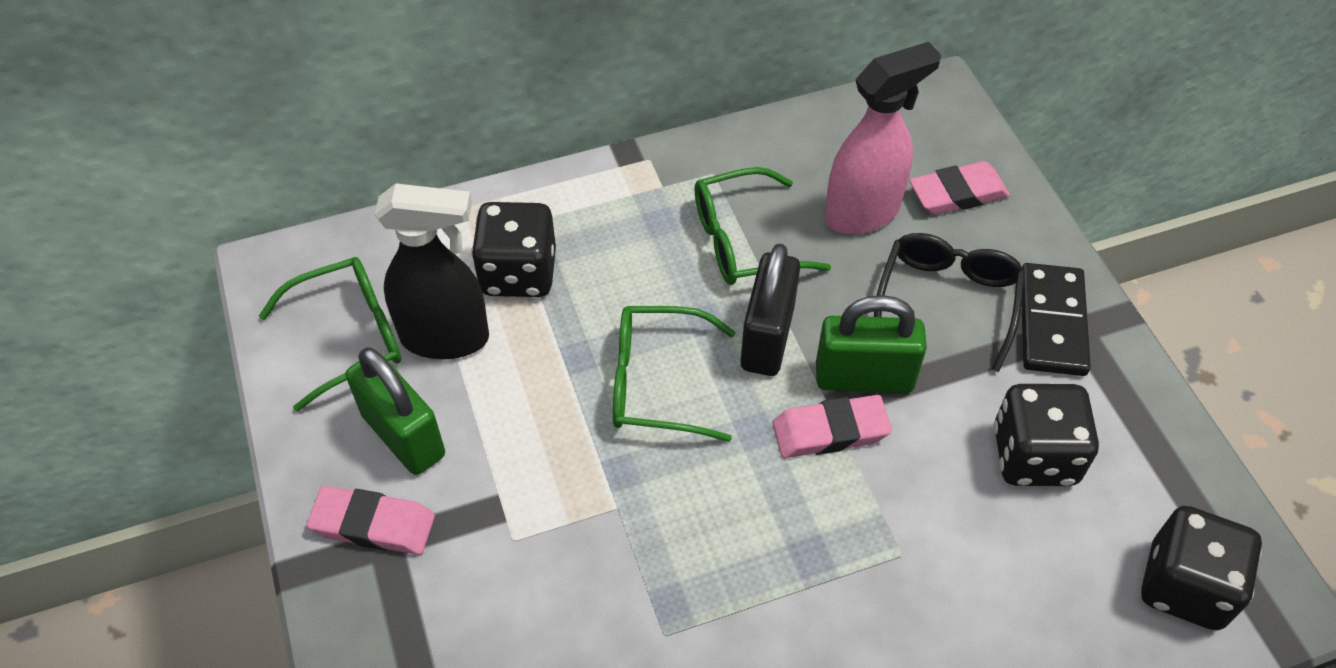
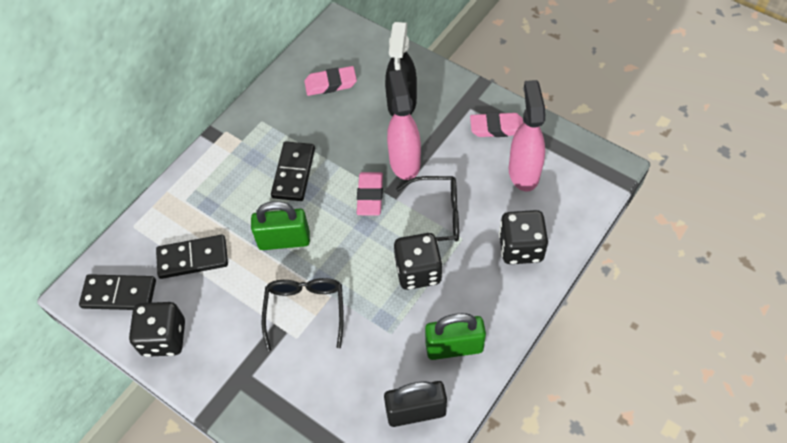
black domino: [1022,263,1091,376] = 1 -> [79,274,156,310] [156,235,228,279] [271,141,315,201] = 3
black glasses: [874,233,1025,372] = 1 -> [262,278,344,351] [396,176,459,241] = 2
green glasses: [259,257,401,412] [613,306,736,442] [694,167,831,285] = 3 -> none = 0
pink spray bottle: [825,42,941,235] = 1 -> [387,70,421,180] [509,80,545,192] = 2

